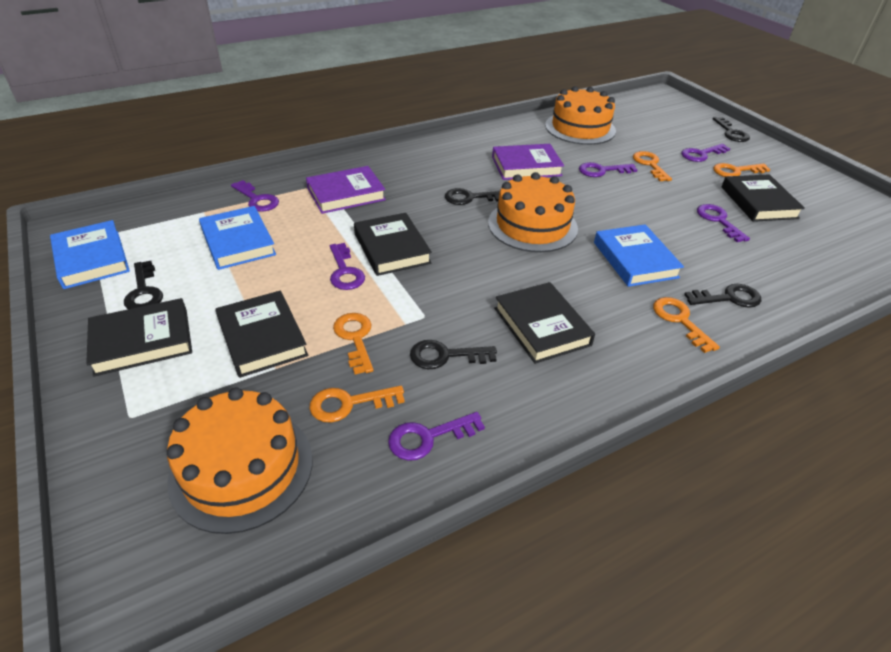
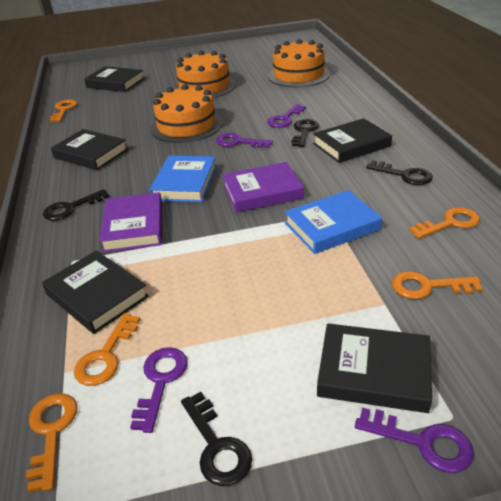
black key: [124,261,163,309] [410,340,497,369] [445,188,500,205] [684,284,761,308] [713,117,750,142] = 5 -> [43,189,109,221] [181,392,252,486] [292,119,319,147] [366,160,433,185] = 4
blue book: [50,220,130,289] [199,206,276,270] [594,224,684,287] = 3 -> [149,156,217,202] [285,190,382,254] = 2
purple key: [231,180,279,212] [330,243,365,290] [388,412,485,461] [579,162,637,177] [681,144,730,162] [697,204,750,242] = 6 -> [130,347,188,433] [216,133,273,148] [267,104,306,128] [355,408,474,473] = 4

